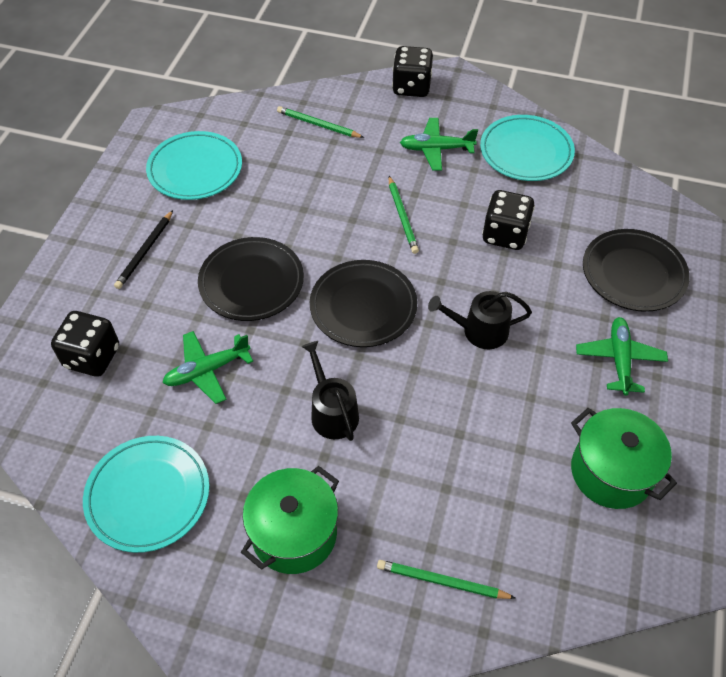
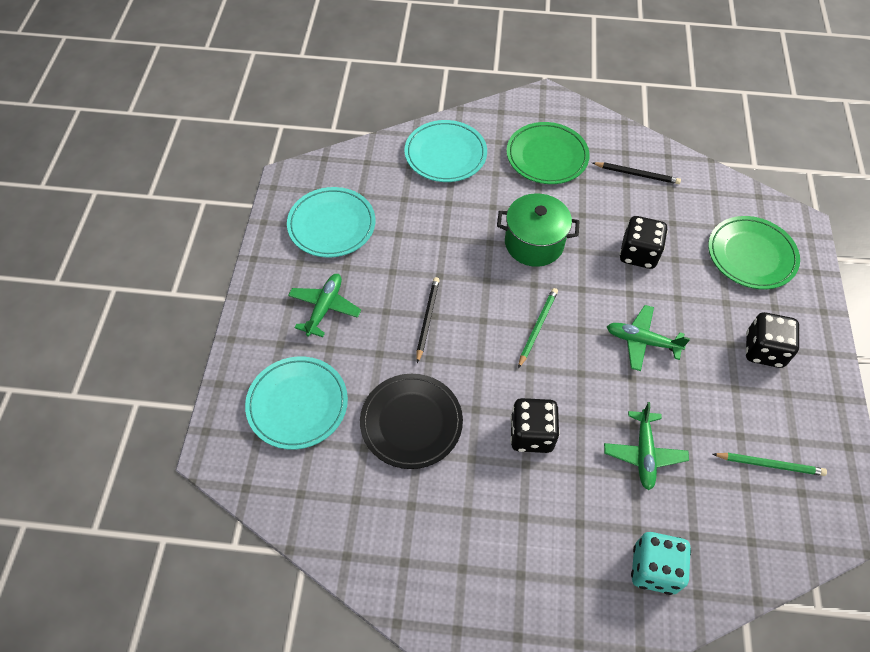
black pencil: [114,210,173,289] = 1 -> [417,277,440,363] [592,162,681,184] = 2
black plate: [198,237,304,321] [310,260,417,347] [583,229,690,312] = 3 -> [360,374,463,469] = 1
black watering can: [302,341,359,441] [428,291,532,349] = 2 -> none = 0
green pencil: [277,106,364,138] [377,560,516,599] [388,176,419,254] = 3 -> [518,288,558,368] [713,453,827,476] = 2
green plate: none = 0 -> [506,122,590,184] [708,216,800,289] = 2
green pot: [241,466,339,574] [571,408,677,509] = 2 -> [497,193,580,267] = 1
turquoise dice: none = 0 -> [631,532,691,595] = 1

